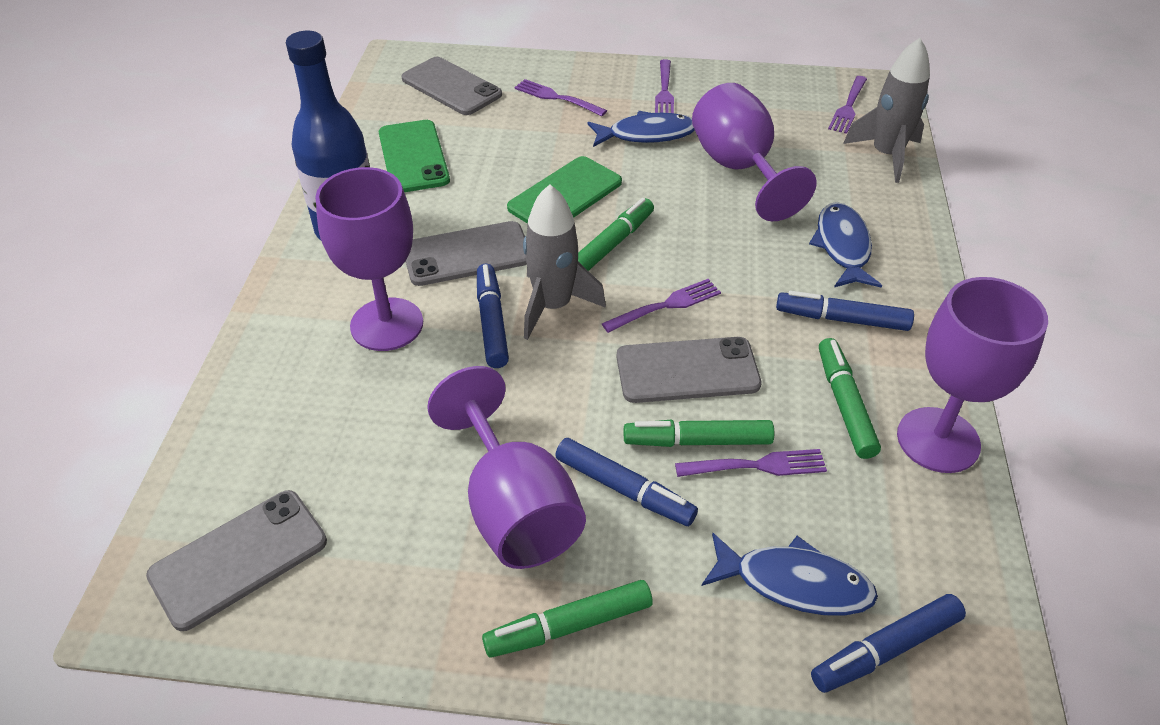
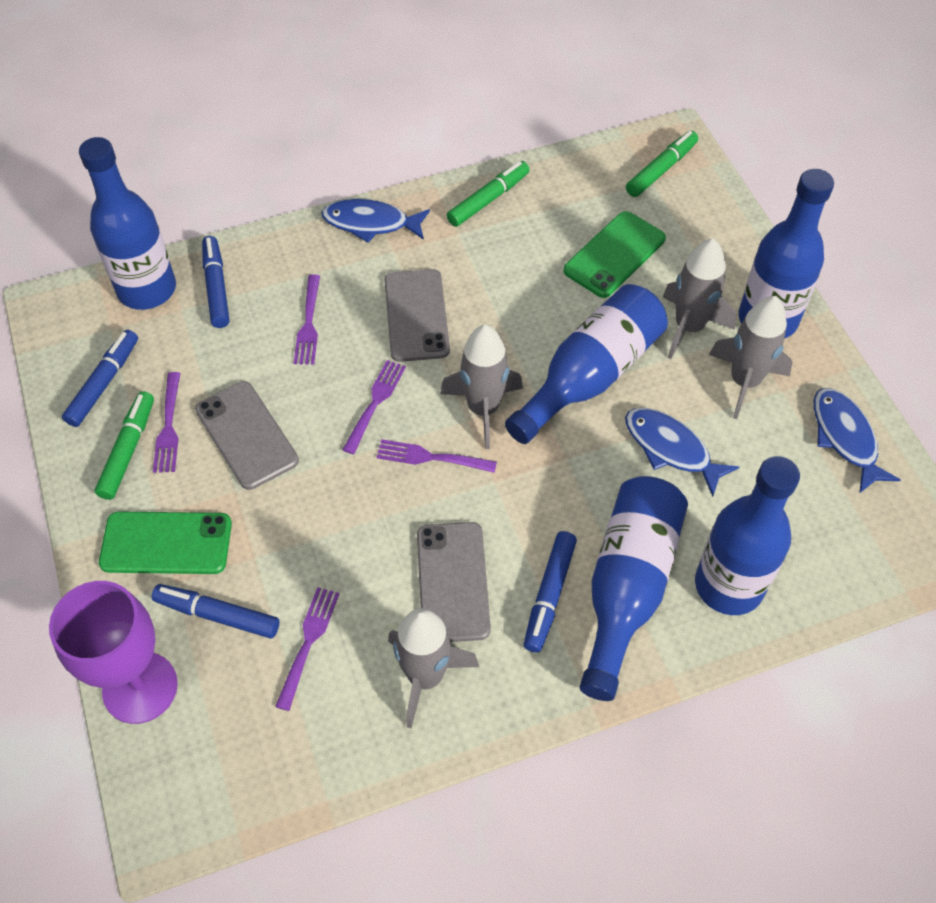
blue bottle: [286,31,370,240] = 1 -> [79,137,176,310] [505,284,668,444] [580,476,688,701] [695,456,800,615] [739,169,834,339] = 5
green marker: [482,580,653,658] [578,198,654,271] [624,420,774,447] [819,338,881,459] = 4 -> [95,391,154,500] [447,161,530,227] [626,131,698,197] = 3
grey phone: [146,490,327,631] [402,57,502,115] [406,221,527,286] [617,337,761,403] = 4 -> [195,381,299,490] [384,269,450,362] [417,522,491,642] = 3
grey rocket: [523,184,606,340] [843,38,930,183] = 2 -> [388,608,479,728] [440,325,523,449] [663,238,736,359] [709,296,793,419] = 4
purple goblet: [315,167,423,351] [427,366,586,569] [692,83,817,221] [897,277,1048,473] = 4 -> [49,581,178,724] = 1

